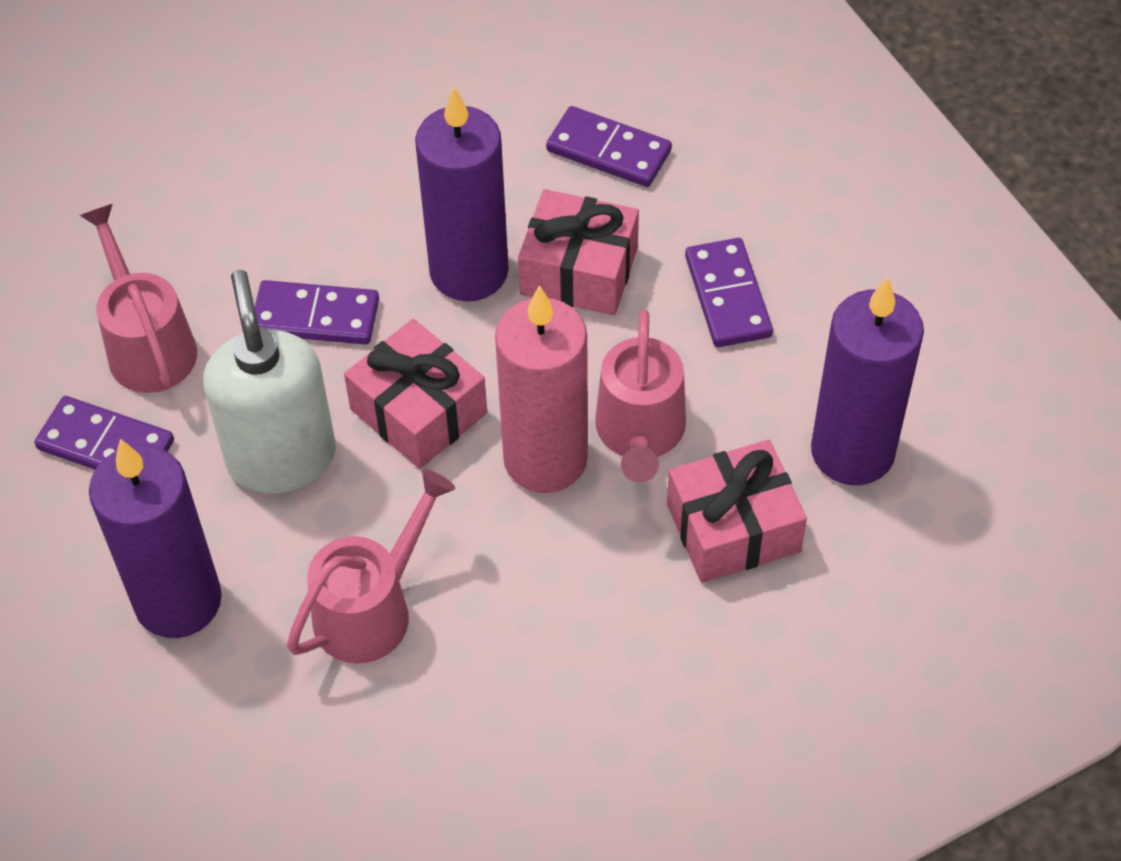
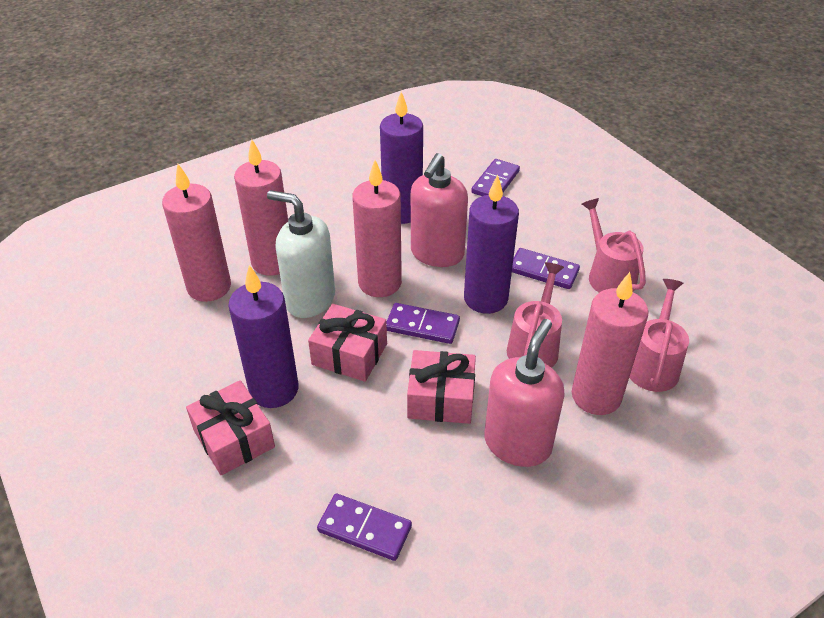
pink candle: [495,285,588,493] = 1 -> [162,164,231,302] [234,139,288,276] [352,160,402,297] [572,272,648,415] = 4
pink soap dispenser: none = 0 -> [411,153,468,267] [484,319,565,467] = 2

